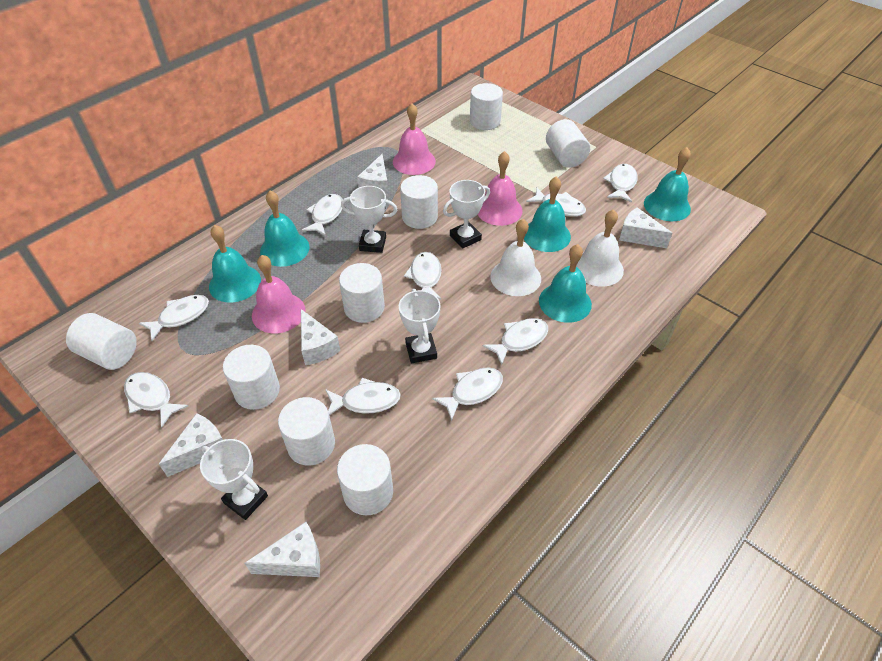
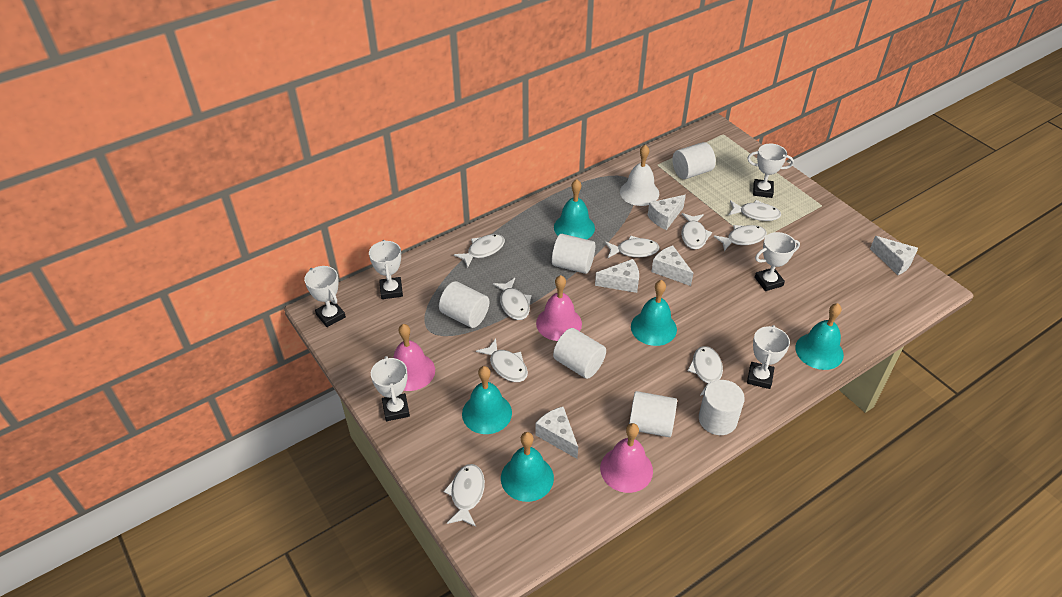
white bell: [490,219,541,296] [576,209,624,287] = 2 -> [620,145,659,206] = 1
white cylinder: [66,313,137,370] [223,345,280,410] [278,397,335,466] [337,444,393,515] [339,263,385,323] [400,175,438,229] [470,83,503,130] [546,119,590,168] = 8 -> [439,281,489,328] [552,234,595,274] [553,328,606,379] [629,391,677,437] [672,142,716,179] [699,380,745,435] = 6
white trophy: [200,439,268,520] [341,186,397,253] [399,289,441,363] [443,180,490,249] = 4 -> [304,266,346,327] [369,240,403,299] [371,356,410,421] [747,144,794,198] [747,325,790,389] [755,232,800,291] = 6

